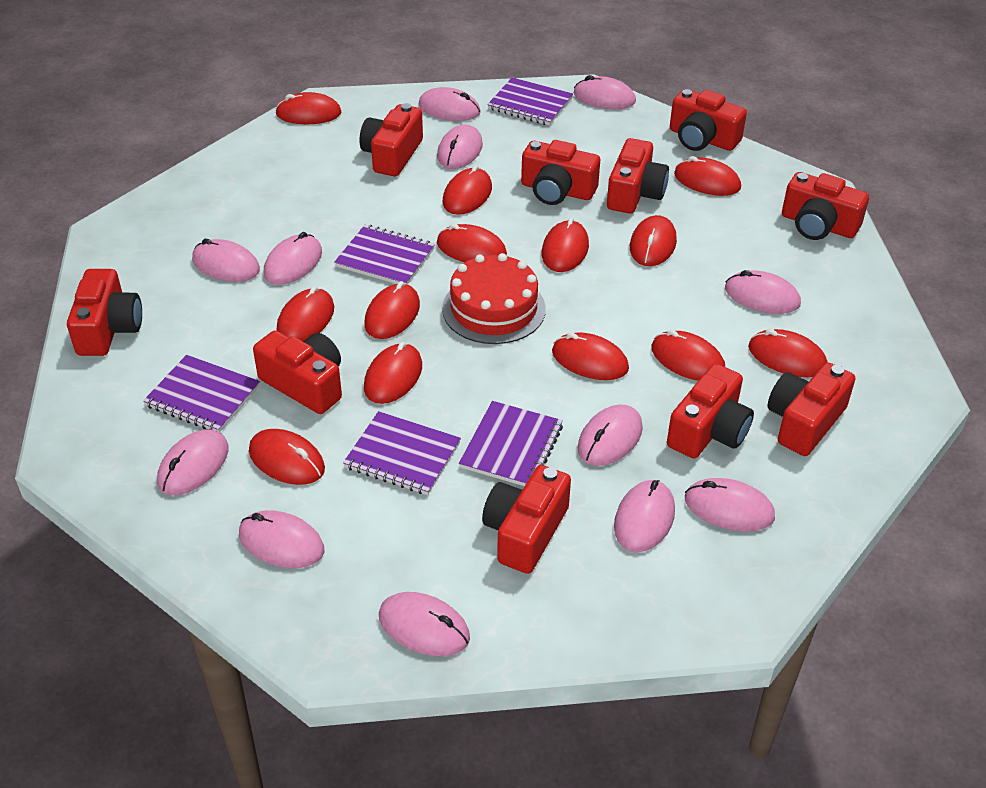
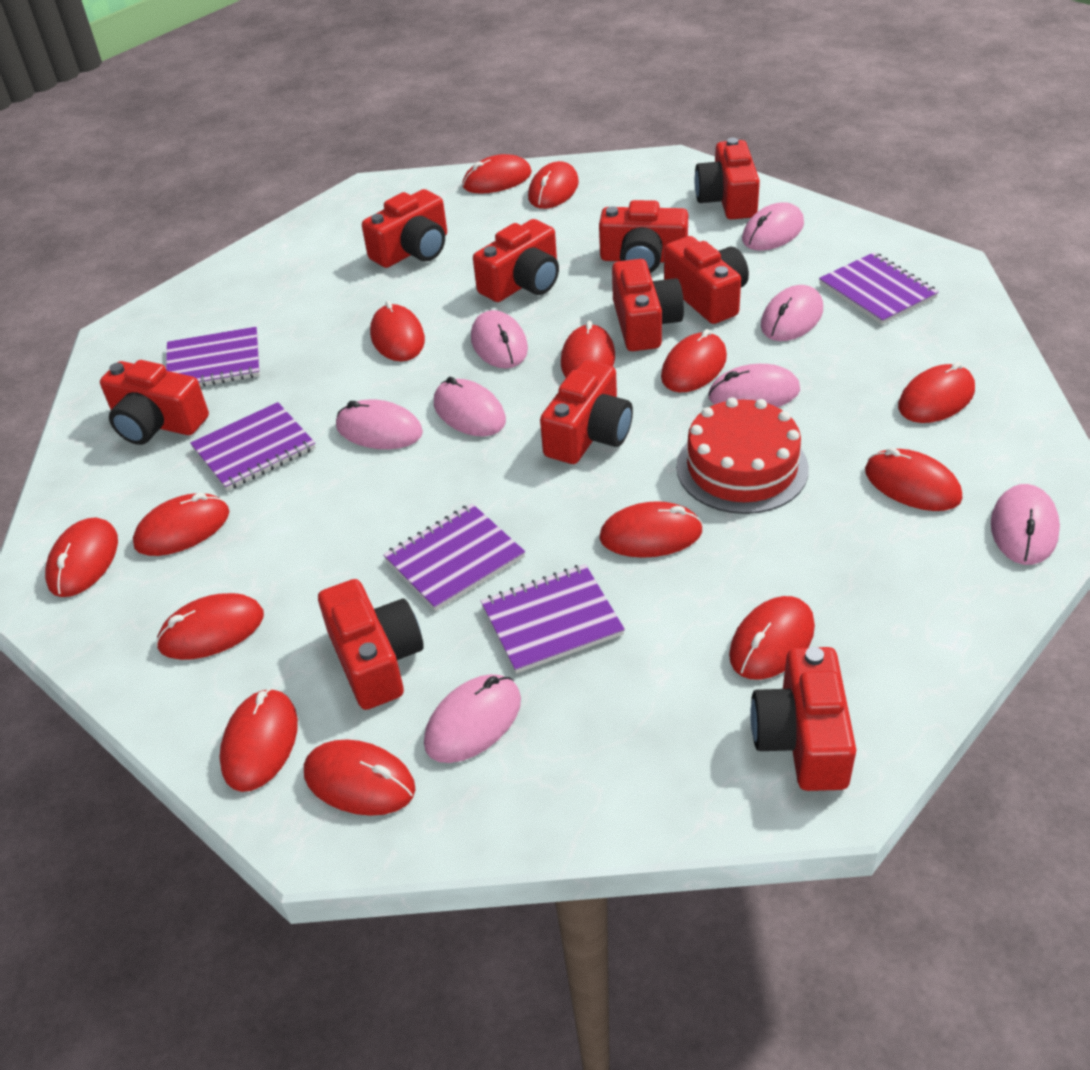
pink mouse: [157,429,228,495] [192,239,260,282] [239,511,325,568] [264,232,322,285] [379,592,470,656] [418,87,481,121] [437,125,483,169] [574,75,636,109] [578,405,643,466] [614,480,675,552] [685,478,775,532] [725,270,801,314] = 12 -> [336,399,423,449] [424,674,521,763] [434,376,506,437] [471,310,528,369] [708,364,800,407] [742,202,804,251] [761,285,823,341] [991,484,1060,565] = 8
red mouse: [249,429,325,485] [275,92,341,124] [277,286,334,341] [364,281,420,339] [364,342,422,404] [437,224,507,262] [443,165,492,215] [542,218,589,272] [552,332,629,380] [630,215,677,266] [651,330,725,381] [674,156,741,196] [748,329,827,377] = 13 -> [45,517,118,597] [133,493,229,556] [156,593,264,660] [219,688,298,792] [304,739,416,816] [370,301,425,361] [462,154,532,194] [528,161,579,209] [561,321,615,377] [599,501,703,558] [661,329,727,392] [729,596,815,680] [865,448,962,511] [898,362,975,423] = 14

